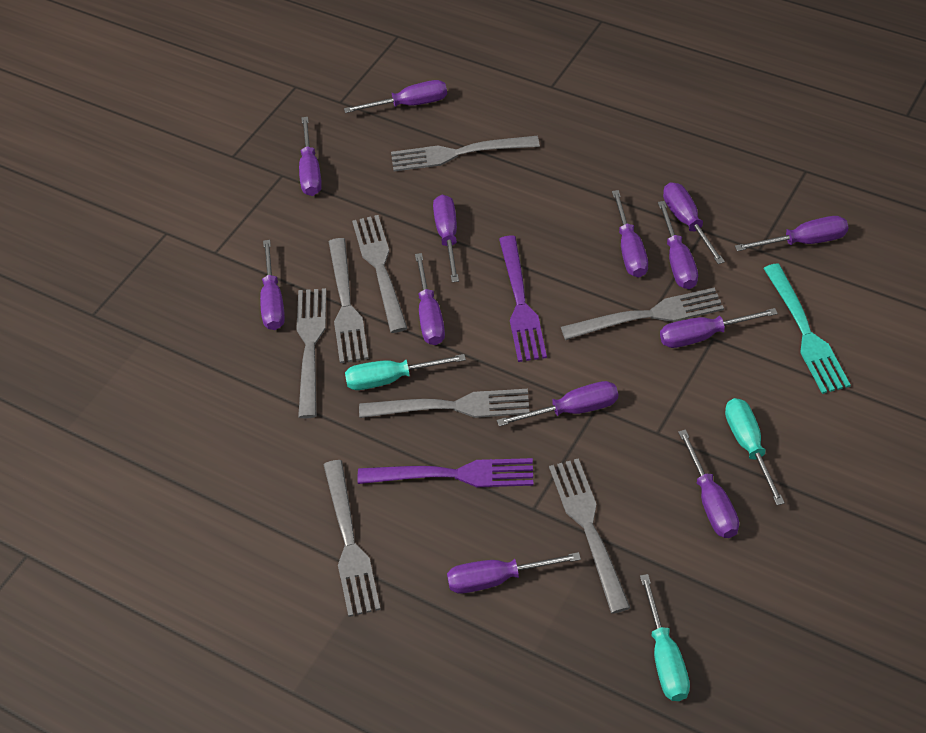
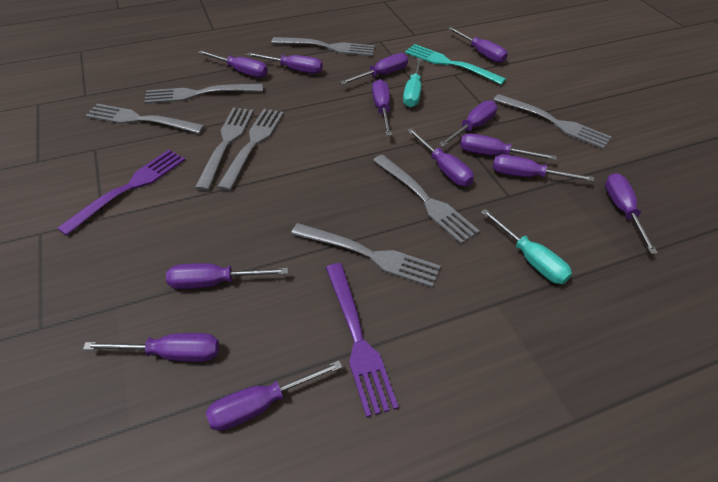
turquoise screwdriver: [345,354,466,390] [640,574,690,701] [725,398,785,505] = 3 -> [403,58,422,107] [481,209,572,284] = 2

